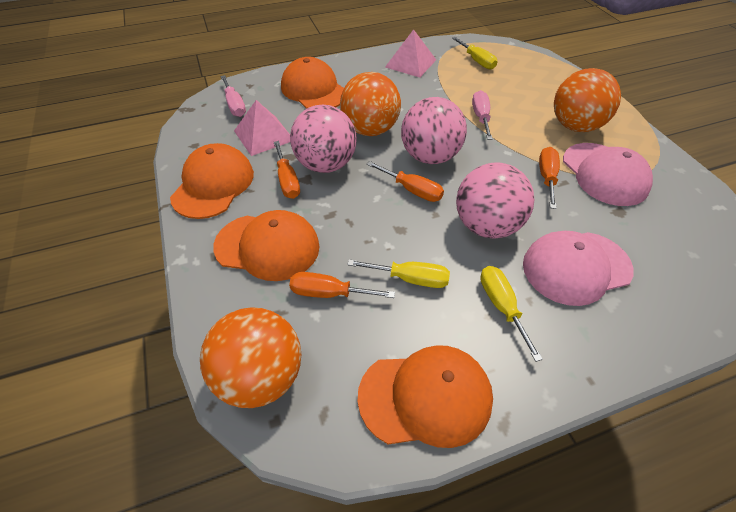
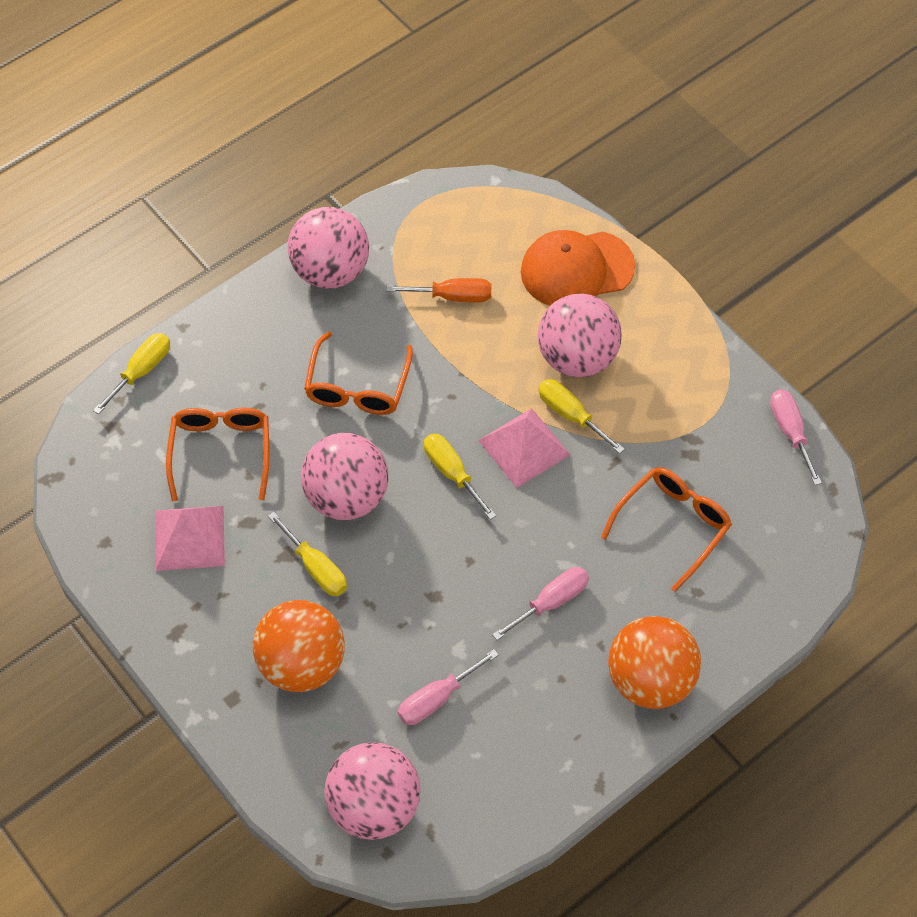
orange ball: [200,307,301,408] [340,72,401,136] [554,68,621,132] = 3 -> [253,600,345,692] [608,616,701,709] = 2
orange cap: [170,143,254,219] [213,210,319,281] [281,57,344,109] [358,345,493,448] = 4 -> [521,230,635,306] = 1
orange glasses: none = 0 -> [166,407,269,501] [304,332,413,415] [601,467,732,592] = 3
orange screwdriver: [274,141,300,199] [289,272,395,298] [366,161,444,202] [539,147,560,209] = 4 -> [386,278,491,303] = 1
pink ball: [290,105,356,173] [401,97,467,164] [456,163,534,238] = 3 -> [288,207,369,288] [301,433,388,520] [324,742,421,840] [538,293,622,377] = 4
pink cap: [523,231,634,306] [563,143,653,206] = 2 -> none = 0
pink screwdriver: [221,75,246,117] [472,90,493,140] = 2 -> [398,649,499,725] [492,567,589,640] [770,390,822,485] = 3
yellow screwdriver: [347,259,450,288] [452,37,497,70] [480,266,543,362] = 3 -> [93,333,170,415] [268,512,347,596] [424,434,496,520] [538,379,625,454] = 4

